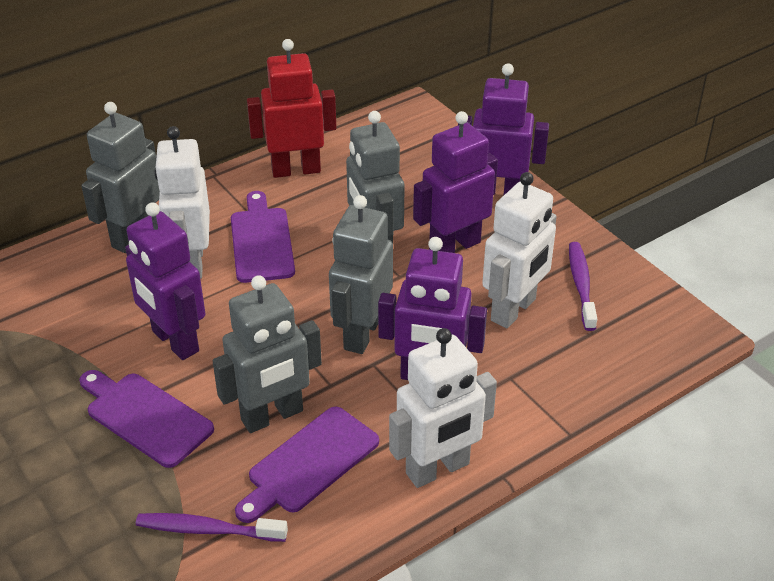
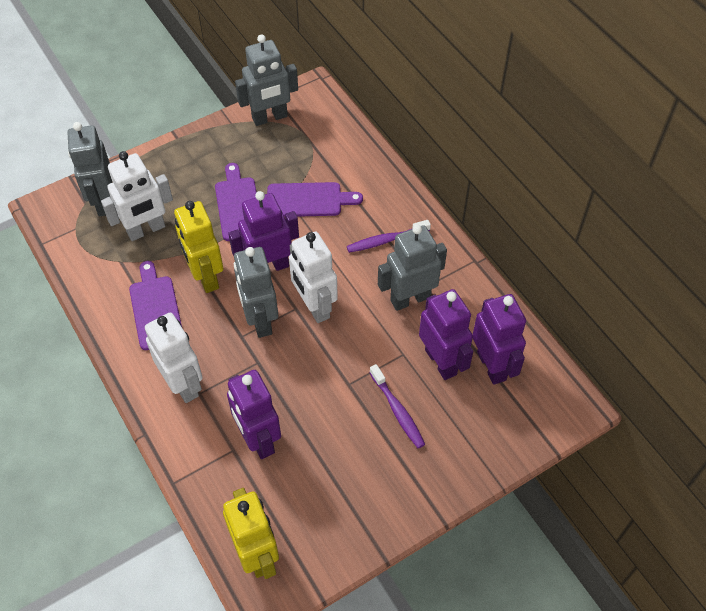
red robot: [247,39,336,178] = 1 -> none = 0
yellow robot: none = 0 -> [174,201,223,293] [223,488,279,579] = 2

